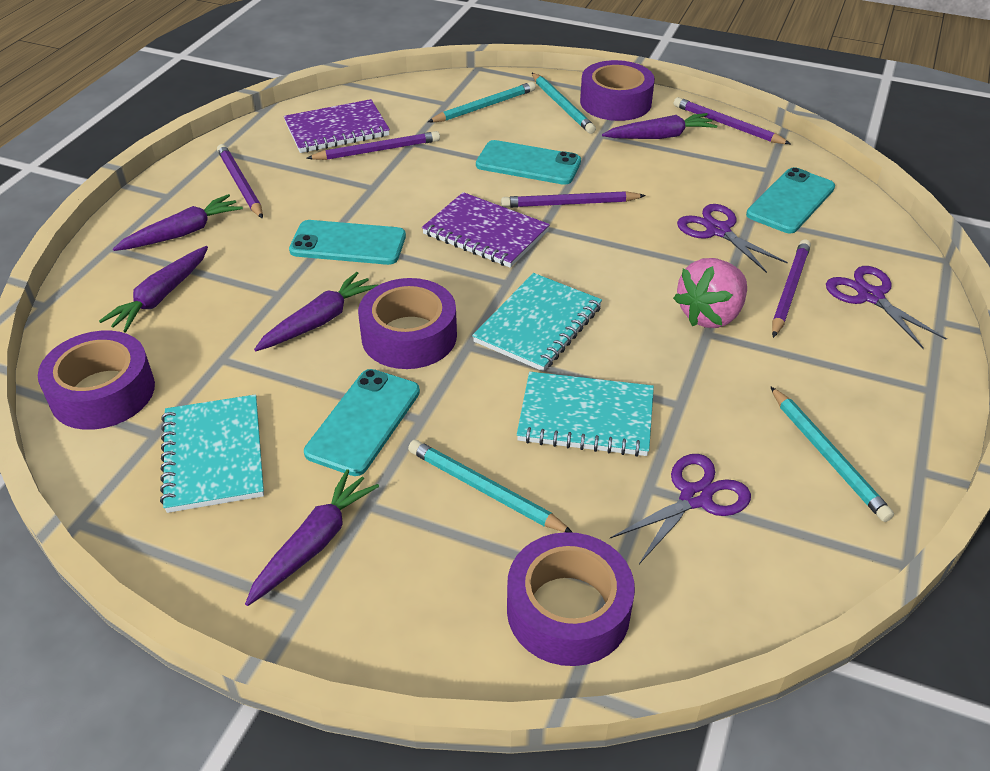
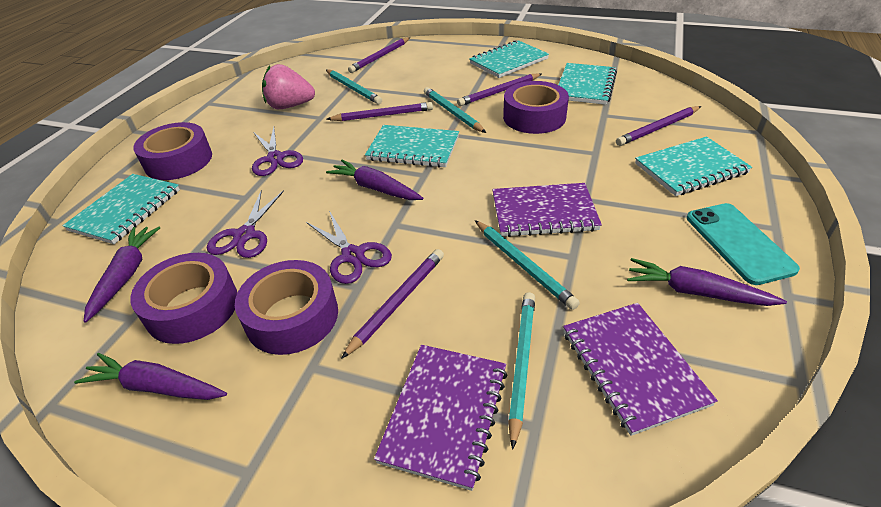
purple carrot: [99,246,208,332] [113,194,243,251] [245,469,379,606] [254,272,378,351] [602,113,717,139] = 5 -> [74,353,227,400] [84,227,160,323] [326,160,424,200] [627,258,787,306] = 4
purple notebook: [284,99,390,153] [422,192,550,268] = 2 -> [374,345,508,491] [492,183,602,237] [563,303,718,436] = 3
turquoise notebook: [160,394,264,513] [472,273,602,372] [517,372,654,457] = 3 -> [63,174,180,244] [365,125,459,168] [469,40,549,78] [558,63,617,105] [635,136,752,196] = 5
turquoise phone: [289,220,406,265] [304,369,420,476] [476,140,581,185] [746,167,835,233] = 4 -> [687,203,800,285] = 1

